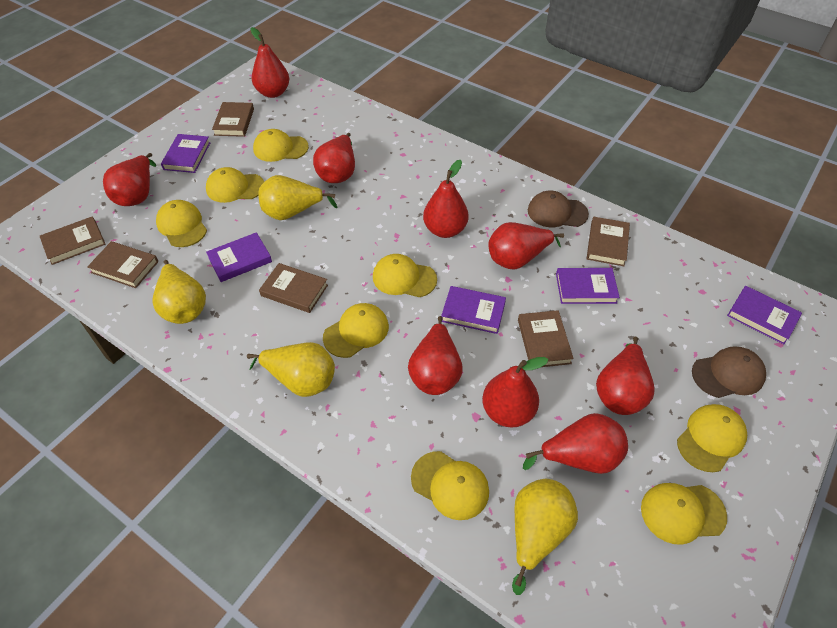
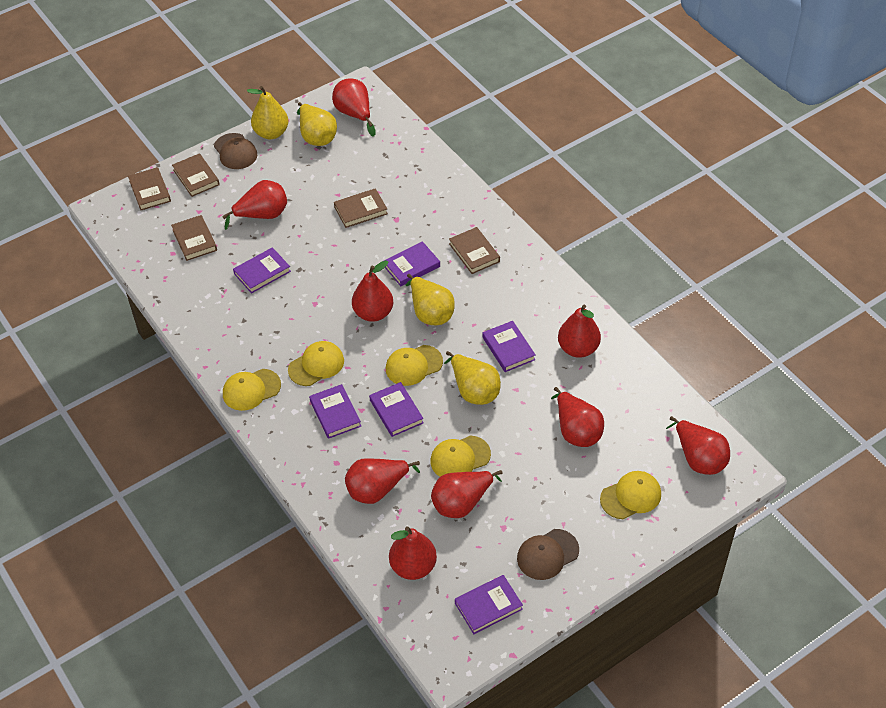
brown book: [40,216,106,265] [87,241,158,288] [212,102,254,137] [259,263,328,313] [518,310,574,367] [587,217,630,266] = 6 -> [128,167,171,210] [171,215,217,261] [172,153,220,197] [334,188,388,228] [449,227,500,274] = 5
purple book: [161,134,210,173] [206,232,272,282] [441,286,506,334] [556,268,620,304] [727,286,802,344] = 5 -> [233,247,291,294] [309,384,361,439] [369,382,423,437] [384,241,440,286] [455,575,523,634] [483,321,535,372] = 6
yellow cap: [156,200,207,247] [206,167,264,203] [253,129,309,162] [323,303,389,358] [373,254,437,297] [411,451,489,520] [641,483,727,545] [677,404,747,472] = 8 -> [223,369,281,411] [288,341,344,386] [386,345,443,386] [430,435,491,477] [600,471,661,519] = 5

